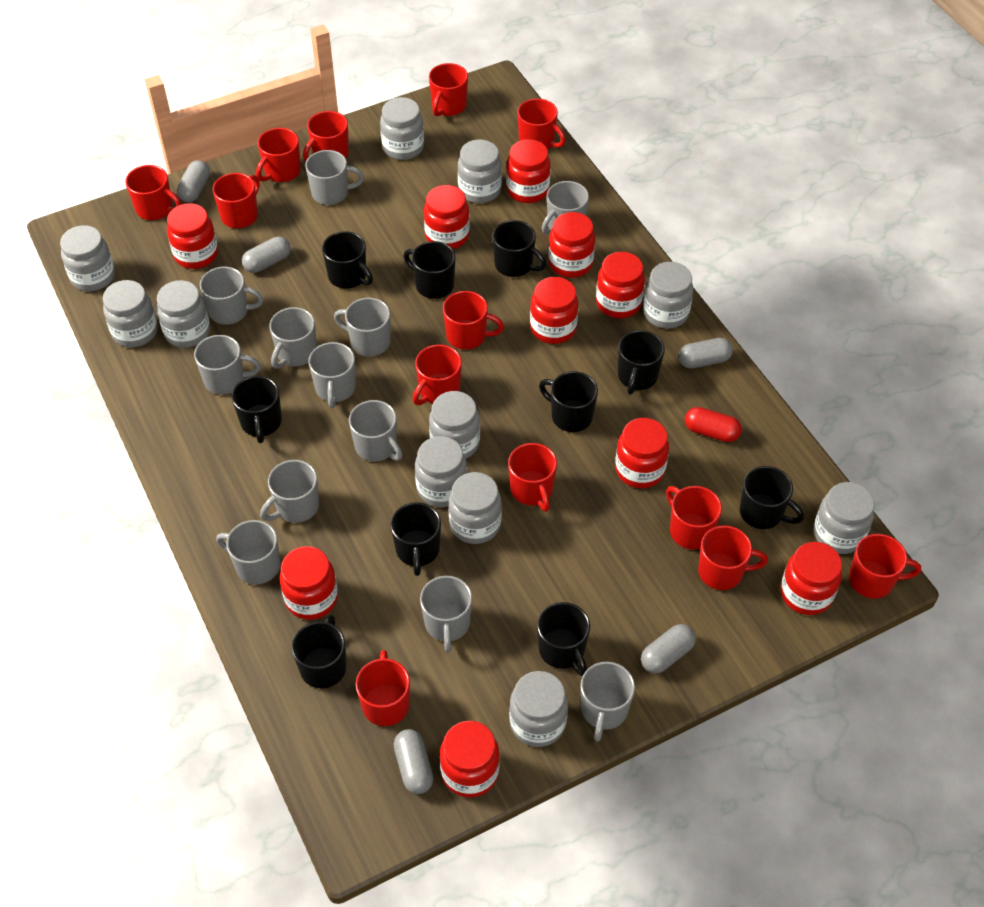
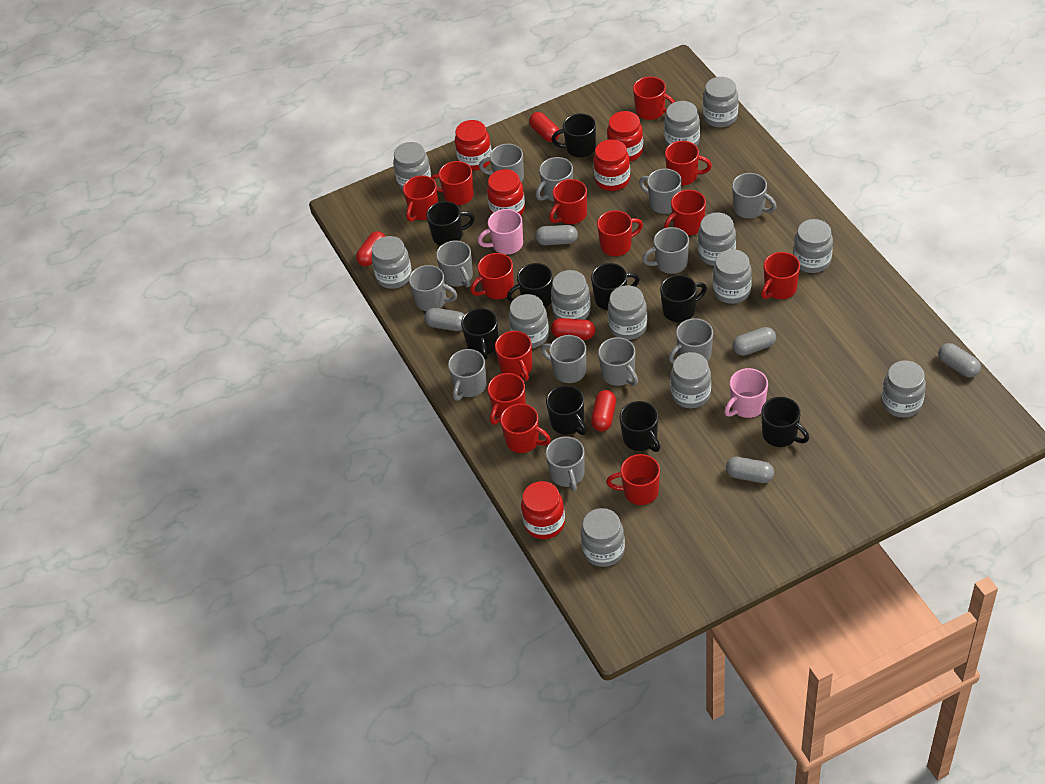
black mug: [232,376,282,443] [292,614,346,689] [322,231,373,289] [390,502,441,576] [404,241,456,299] [492,220,546,277] [537,602,590,676] [539,371,598,432] [618,330,665,395] [740,466,804,529] = 10 -> [426,201,475,246] [461,308,498,359] [507,263,553,308] [546,385,587,435] [551,113,596,157] [591,263,640,310] [620,401,660,452] [660,275,707,322] [761,397,809,447] = 9
grey jar: [60,225,115,291] [103,280,158,347] [157,280,210,348] [380,97,424,160] [415,436,467,507] [429,391,480,459] [448,472,502,544] [458,139,502,203] [509,671,568,747] [643,262,693,329] [814,482,875,554] = 11 -> [371,236,412,289] [393,142,431,190] [508,294,549,348] [551,270,591,320] [581,508,625,567] [608,285,647,340] [664,101,700,146] [670,352,711,408] [698,213,736,266] [703,77,738,128] [713,249,752,304] [793,219,833,273] [882,361,926,418] = 13
pink mug: none = 0 -> [478,209,523,255] [724,368,768,418] = 2
red capsule: [685,407,742,442] = 1 -> [356,231,386,266] [529,112,560,142] [551,318,595,340] [591,390,616,431] = 4
red jar: [167,203,218,269] [280,546,338,620] [424,185,470,249] [440,721,500,798] [506,139,551,203] [530,277,578,344] [548,212,595,278] [596,252,645,318] [615,418,669,488] [781,542,842,615] = 10 -> [455,120,492,171] [487,169,525,215] [521,481,565,539] [593,139,630,191] [607,111,643,161] = 5

